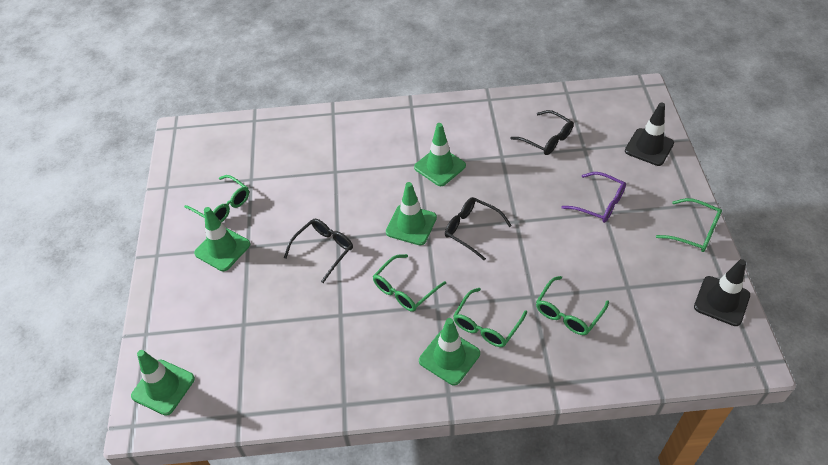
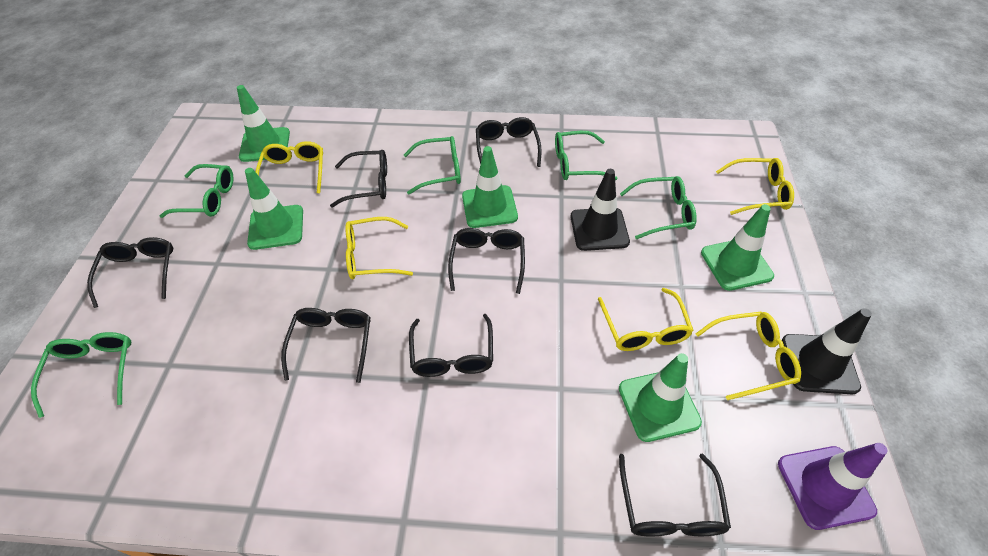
black glasses: [284,219,353,283] [445,197,512,261] [511,110,574,155] = 3 -> [87,237,173,308] [281,308,371,383] [330,150,387,208] [409,314,493,377] [448,228,525,294] [476,117,542,167] [619,454,731,537] = 7
purple glasses: [561,172,626,223] = 1 -> none = 0
purple traffic cone: none = 0 -> [778,443,888,530] = 1
yellow glasses: none = 0 -> [256,141,323,193] [345,217,413,279] [598,288,694,351] [695,312,801,400] [716,158,794,215] = 5

